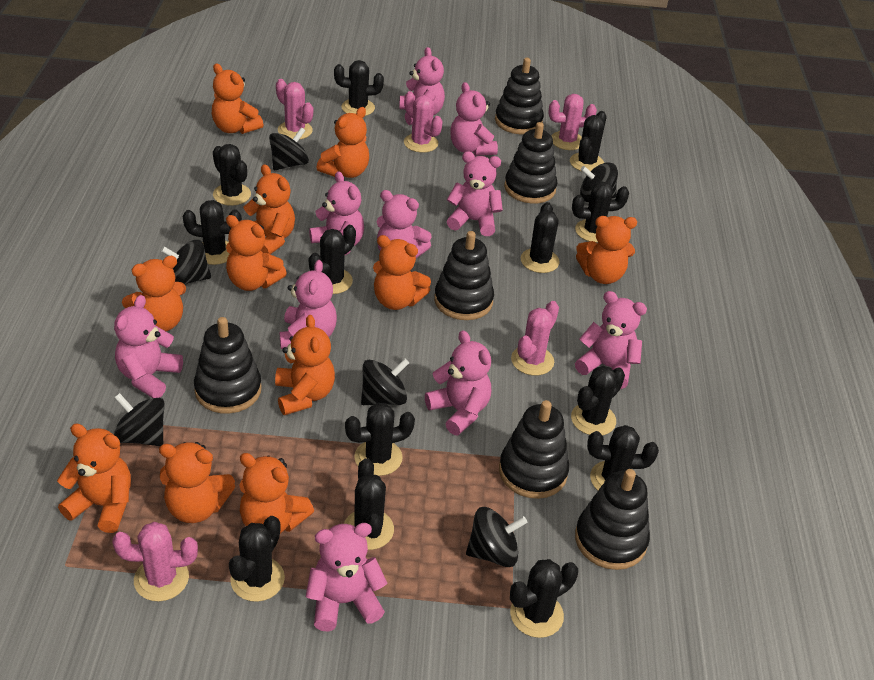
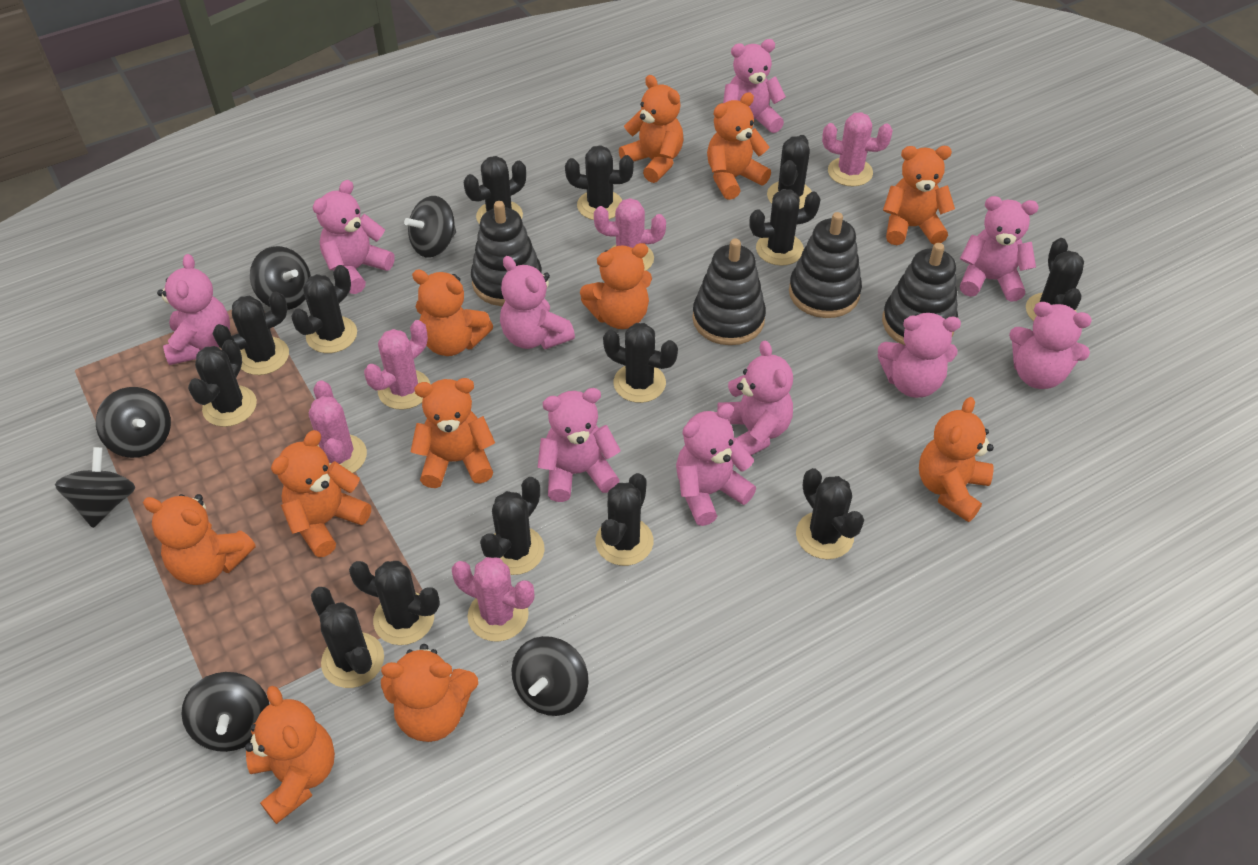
black cactus: [183,200,242,265] [213,144,251,206] [229,516,285,602] [309,225,356,294] [334,60,384,116] [344,458,394,550] [345,403,415,476] [510,559,578,638] [521,202,560,273] [570,111,607,171] [571,366,625,436] [572,182,629,243] [587,425,659,490] = 13 -> [188,340,257,427] [212,292,289,375] [291,265,357,353] [311,587,384,688] [349,561,440,645] [464,156,526,224] [480,477,545,575] [565,145,634,220] [595,473,653,566] [603,323,678,403] [749,189,821,266] [767,135,812,209] [796,468,864,559] [1026,238,1084,321] = 14
black stacking toy: [194,317,262,414] [434,231,494,320] [495,58,544,134] [499,400,569,499] [504,122,557,204] [575,469,650,570] = 6 -> [471,201,542,306] [692,239,766,345] [789,212,862,318] [882,243,958,345] = 4

